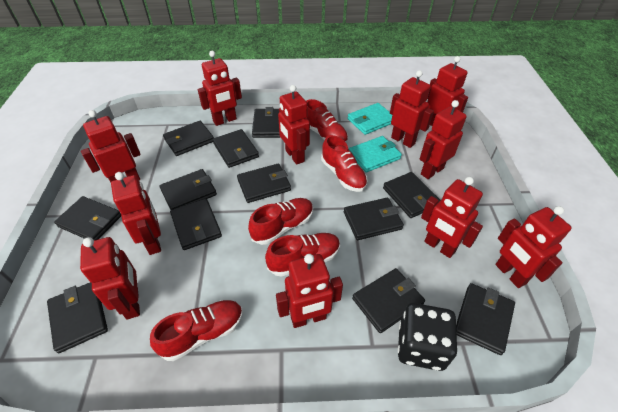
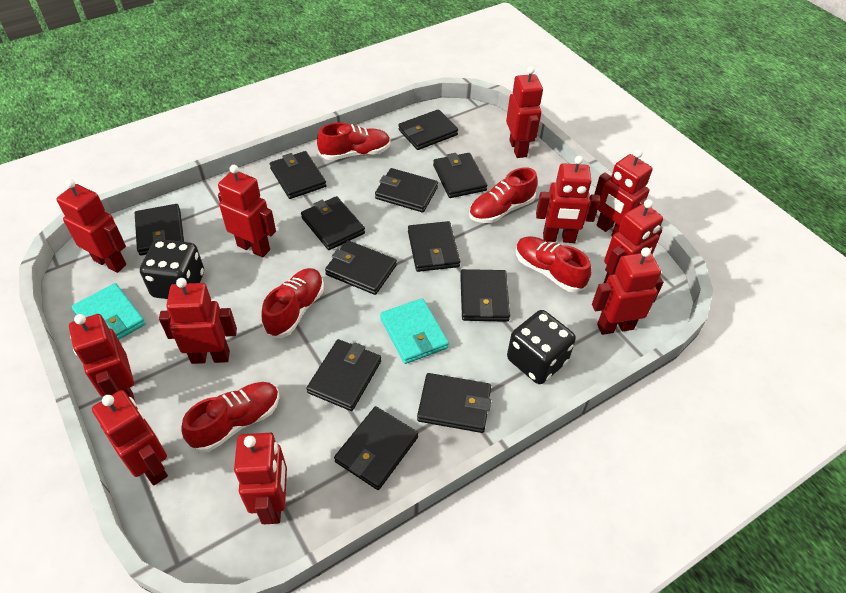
black dice: [398,303,457,371] = 1 -> [140,239,204,299] [507,310,576,384] = 2

